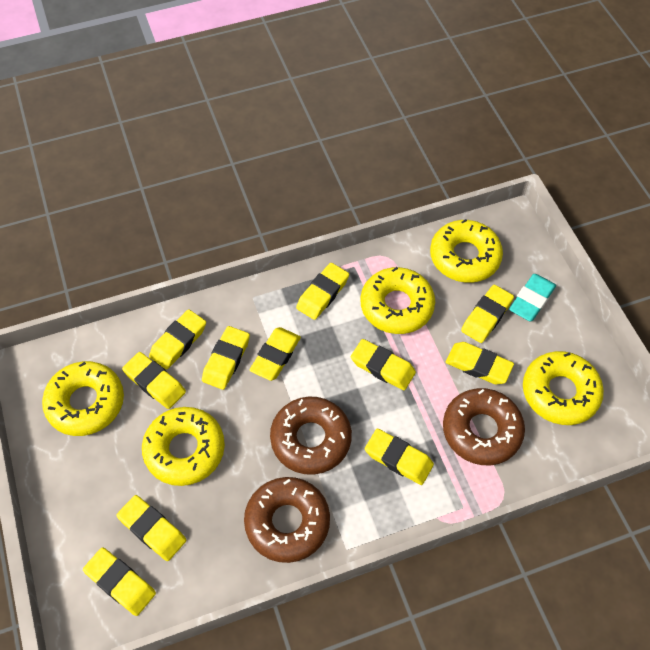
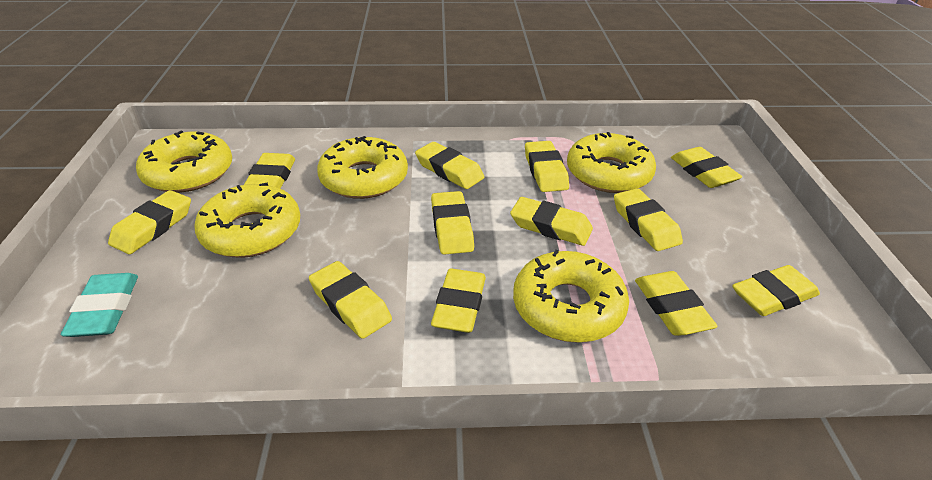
brown donut: [244,477,330,563] [270,397,352,475] [443,388,525,465] = 3 -> none = 0
yellow eraser: [83,547,156,616] [117,495,186,561] [122,352,186,409] [149,309,206,369] [202,326,250,390] [250,327,301,381] [296,263,349,320] [351,339,416,390] [365,429,434,485] [446,342,514,385] [461,285,514,343] = 11 -> [108,190,191,254] [244,153,295,189] [309,261,392,339] [415,142,484,189] [431,191,474,255] [431,269,486,333] [510,197,593,246] [525,141,569,192] [614,188,683,251] [635,271,718,336] [671,147,742,188] [732,265,820,316] = 12

